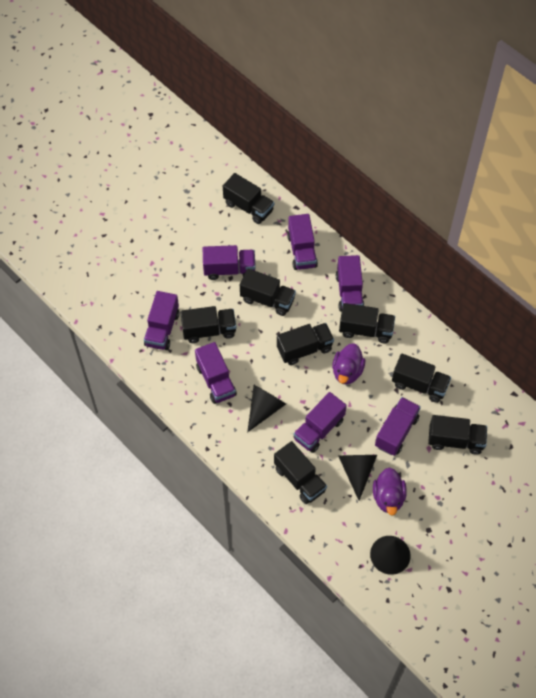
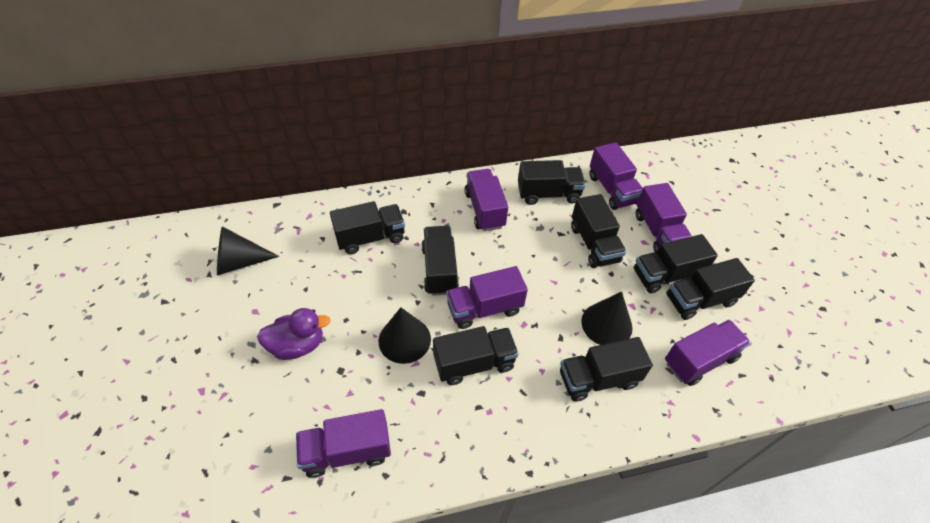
purple duck: [332,343,365,385] [373,467,407,516] = 2 -> [257,308,331,360] = 1
purple truck: [144,291,180,350] [195,342,237,404] [203,245,255,280] [287,214,318,270] [294,392,347,453] [336,255,364,312] [375,397,421,456] = 7 -> [296,409,391,478] [446,266,528,329] [465,169,508,231] [589,142,643,210] [636,183,692,253] [665,320,751,386] = 6

